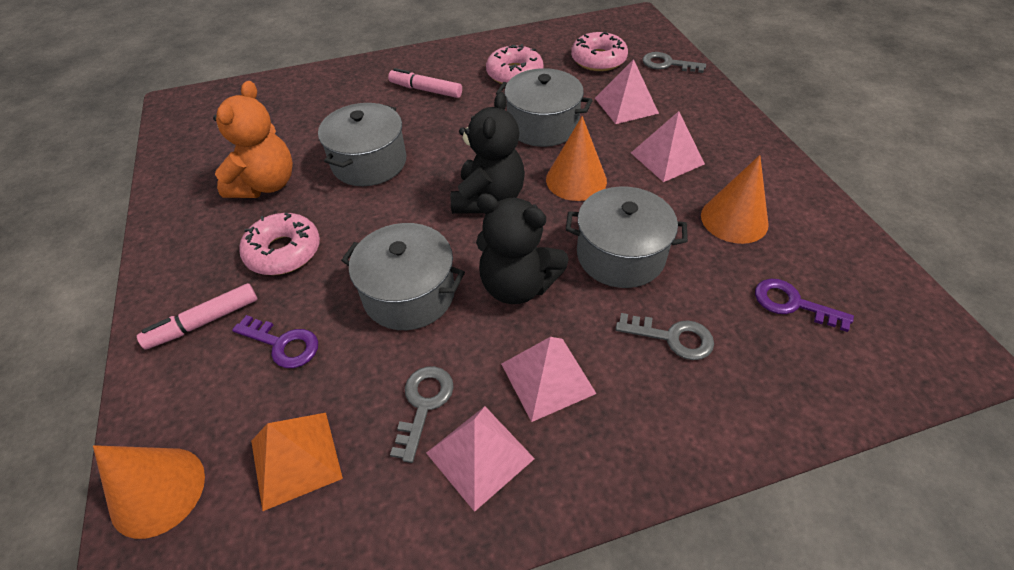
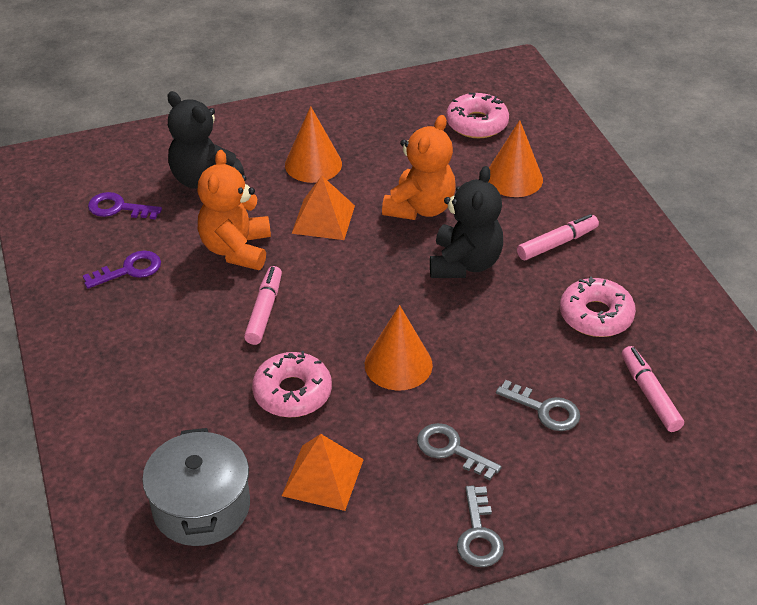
grey pot: [318,103,406,186] [341,223,465,330] [496,68,593,147] [566,186,688,288] = 4 -> [142,428,250,546] = 1
orange pyramid: [251,413,343,511] = 1 -> [282,434,364,511] [291,176,355,240] = 2
orange teddy bear: [213,81,293,198] = 1 -> [197,150,271,270] [382,115,456,220] = 2
pink marker: [137,283,258,350] [388,68,462,98] = 2 -> [244,266,282,345] [517,214,599,260] [621,346,684,432] = 3
pink pyramid: [426,406,535,512] [501,337,597,422] [595,59,659,124] [631,111,705,182] = 4 -> none = 0

